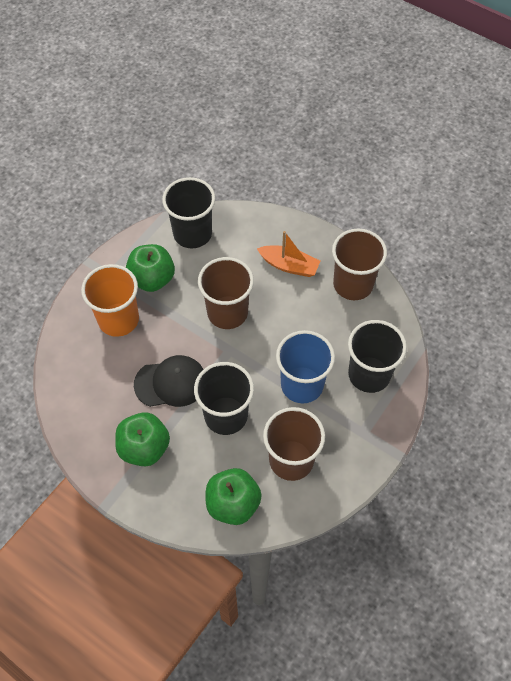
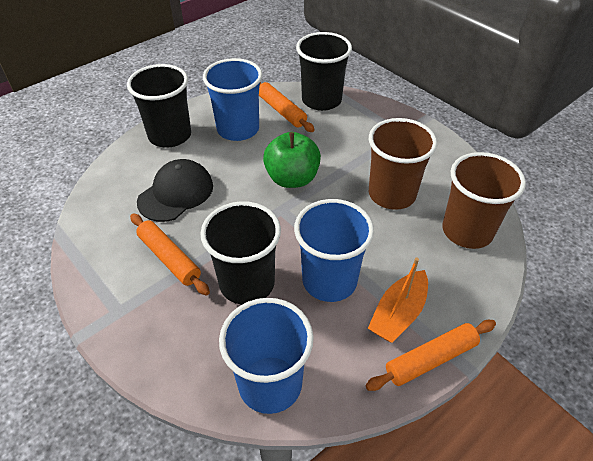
blue cup: [276,330,335,403] = 1 -> [203,58,262,141] [219,298,314,414] [294,199,374,302] = 3
brown cup: [198,257,254,329] [263,407,325,481] [332,229,387,300] = 3 -> [369,118,437,210] [442,152,526,249] = 2
green apple: [115,412,170,467] [126,244,175,292] [206,468,262,525] = 3 -> [263,132,321,188] = 1
orange cup: [81,264,139,337] = 1 -> none = 0
orange rolling pin: none = 0 -> [130,213,210,295] [259,82,315,132] [365,320,496,391] = 3

